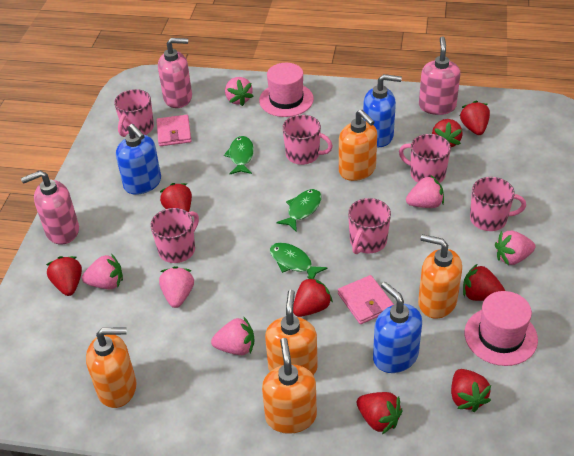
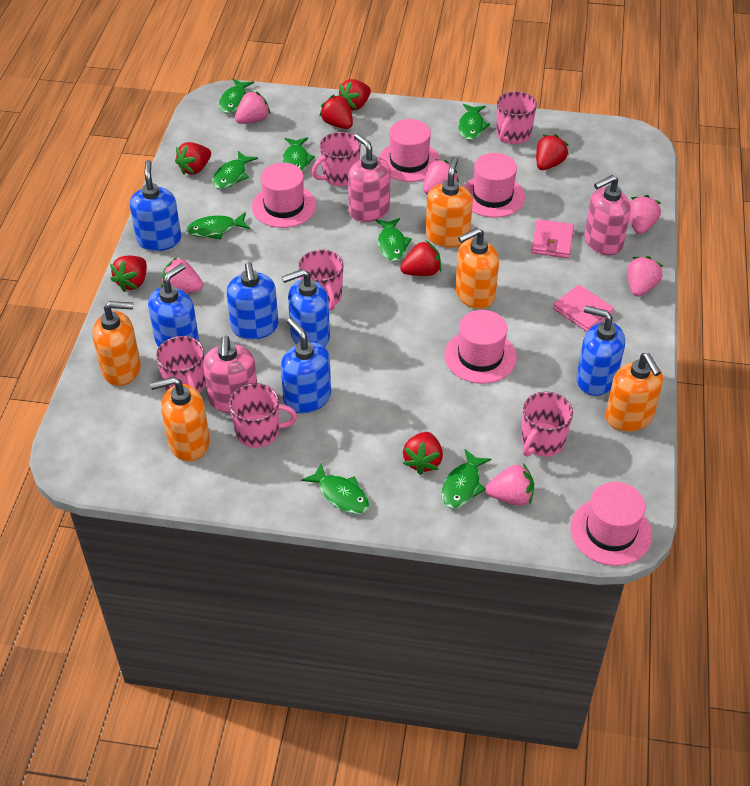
blue soap dispenser: [116,124,161,195] [363,74,402,147] [373,282,422,373] = 3 -> [130,160,181,251] [148,263,199,347] [227,262,278,340] [281,318,331,414] [282,269,330,347] [576,306,625,396] = 6
green fish: [224,136,254,175] [270,243,328,278] [276,189,322,232] = 3 -> [186,212,250,239] [212,151,258,189] [219,79,254,114] [282,137,315,172] [301,463,369,514] [376,218,412,262] [441,449,491,509] [458,104,490,140] = 8
pink hat: [259,63,314,117] [465,291,538,366] = 2 -> [252,163,316,228] [379,119,440,182] [444,310,517,384] [463,153,525,218] [570,482,652,566] = 5
red strawberry: [46,256,82,296] [160,183,192,212] [293,276,333,317] [357,392,403,434] [432,119,463,147] [451,369,491,412] [460,101,490,135] [463,264,505,301] = 8 -> [110,256,147,292] [175,142,211,175] [319,95,353,129] [339,79,371,110] [400,240,441,276] [403,432,443,475] [536,134,569,170] = 7

